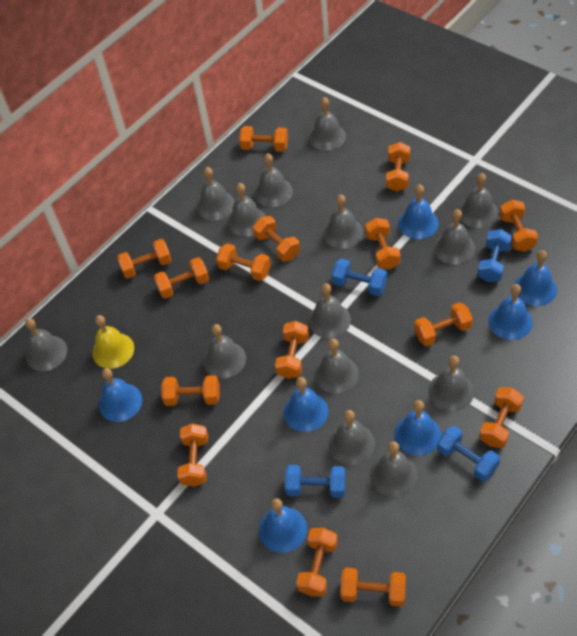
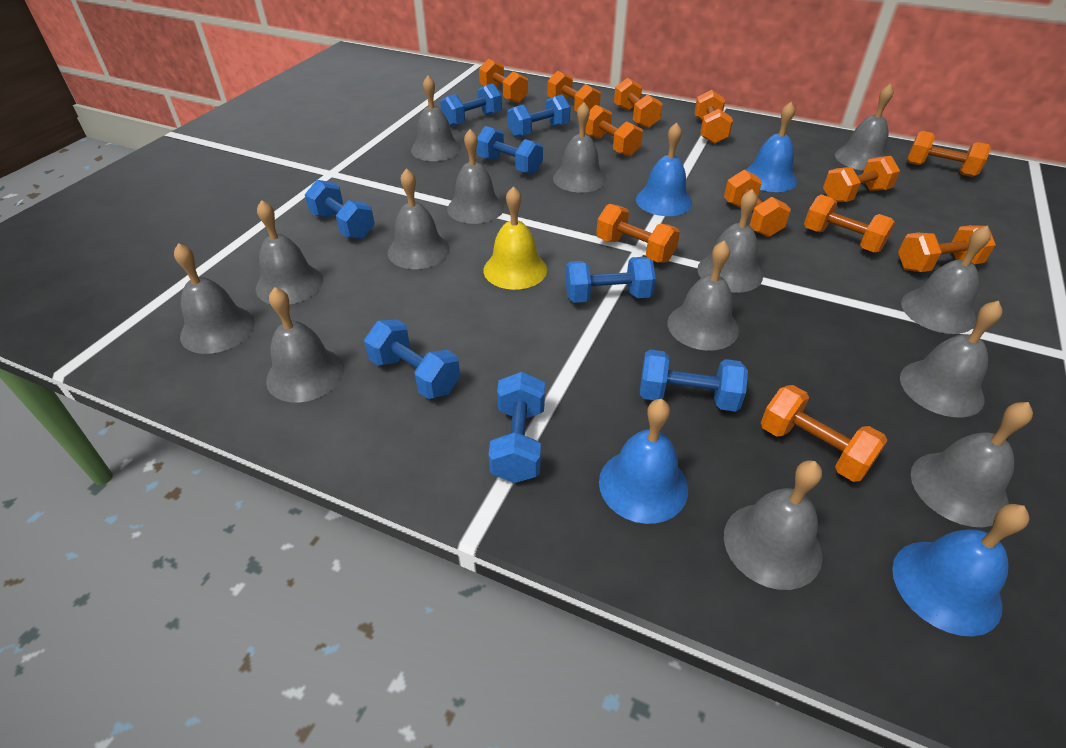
blue bell: [99,368,142,422] [259,498,307,553] [283,377,328,432] [394,400,441,456] [398,184,439,239] [488,284,533,340] [514,250,557,306] = 7 -> [599,399,688,524] [636,122,692,216] [746,102,797,192] [892,504,1029,636] = 4
blue dumbbell: [285,465,346,498] [332,258,387,296] [437,426,500,482] [477,229,512,282] = 4 -> [305,180,375,239] [364,319,460,399] [440,83,502,127] [477,126,543,174] [489,372,545,483] [507,95,571,138] [565,257,656,303] [640,350,748,412] = 8
orange dumbbell: [117,239,172,279] [154,257,209,299] [161,375,220,406] [177,423,208,487] [216,243,271,281] [239,126,288,152] [253,216,300,262] [275,321,309,379] [296,528,338,597] [340,568,406,607] [365,218,401,270] [386,142,410,192] [414,302,473,346] [479,387,524,448] [500,200,538,252] = 15 -> [479,59,528,103] [547,71,601,111] [585,105,643,157] [596,204,680,263] [614,78,663,128] [694,90,733,144] [724,169,791,237] [761,385,887,482] [804,194,895,253] [823,156,900,202] [898,225,996,272] [907,131,991,177] = 12

